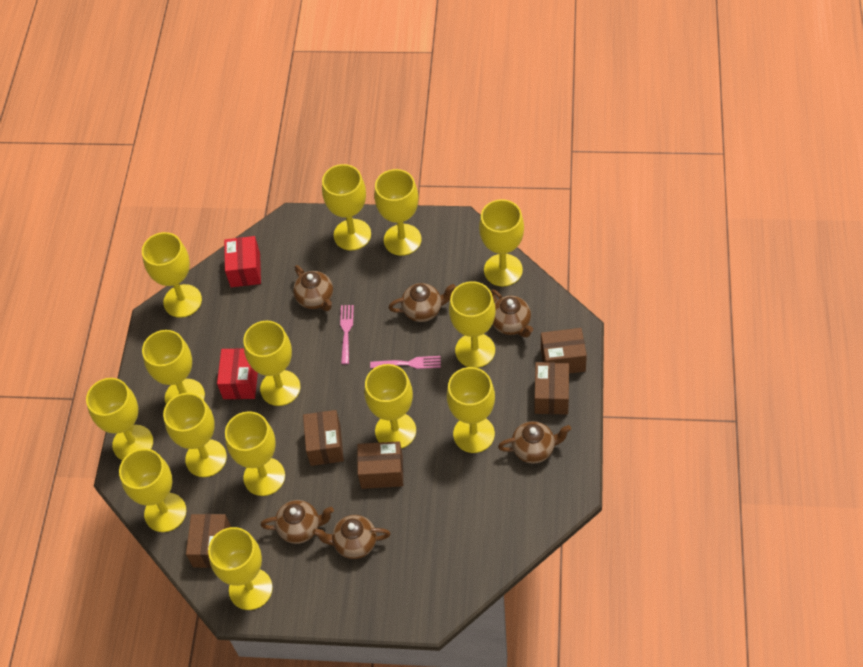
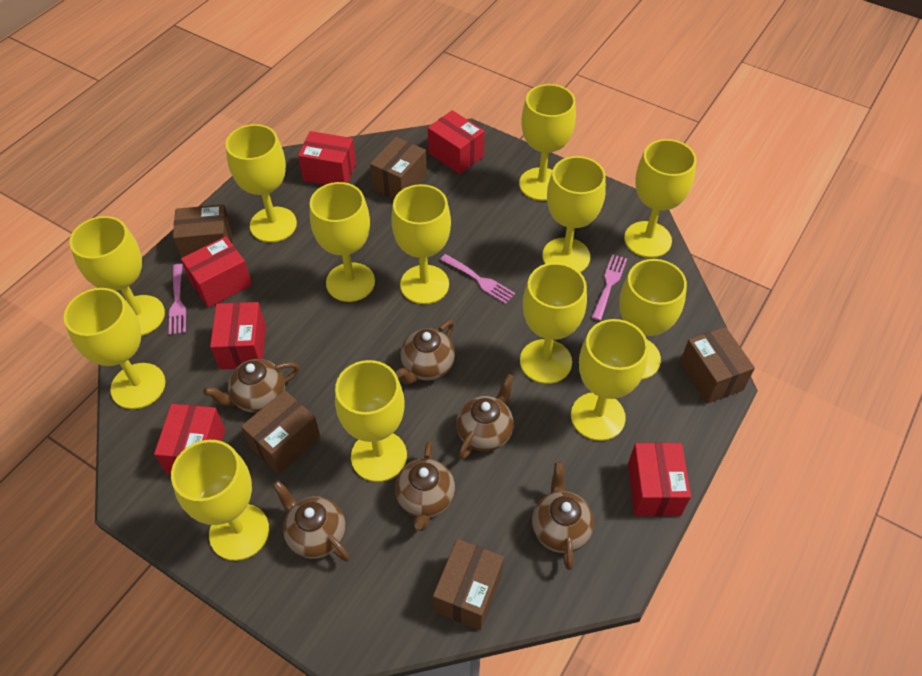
pink fork: [340,305,354,364] [370,356,441,369] = 2 -> [169,264,186,335] [440,254,515,304] [591,254,627,321] = 3
red box: [217,348,258,399] [224,236,261,287] = 2 -> [154,404,225,475] [181,236,252,308] [210,302,266,370] [298,131,356,185] [428,110,485,174] [628,443,691,516] = 6
yellow goblet: [86,378,153,460] [119,449,186,532] [142,232,202,318] [142,330,205,404] [163,393,227,477] [208,527,273,610] [225,411,285,496] [243,321,300,406] [322,164,371,250] [365,364,416,449] [374,169,421,256] [447,367,495,453] [449,281,496,368] [479,199,524,286] = 14 -> [64,288,165,409] [69,216,165,336] [171,440,269,561] [225,124,297,242] [310,182,375,302] [335,360,407,482] [391,184,451,304] [519,84,576,201] [520,263,587,384] [542,156,606,272] [571,319,648,441] [619,259,687,380] [624,139,697,258] = 13

